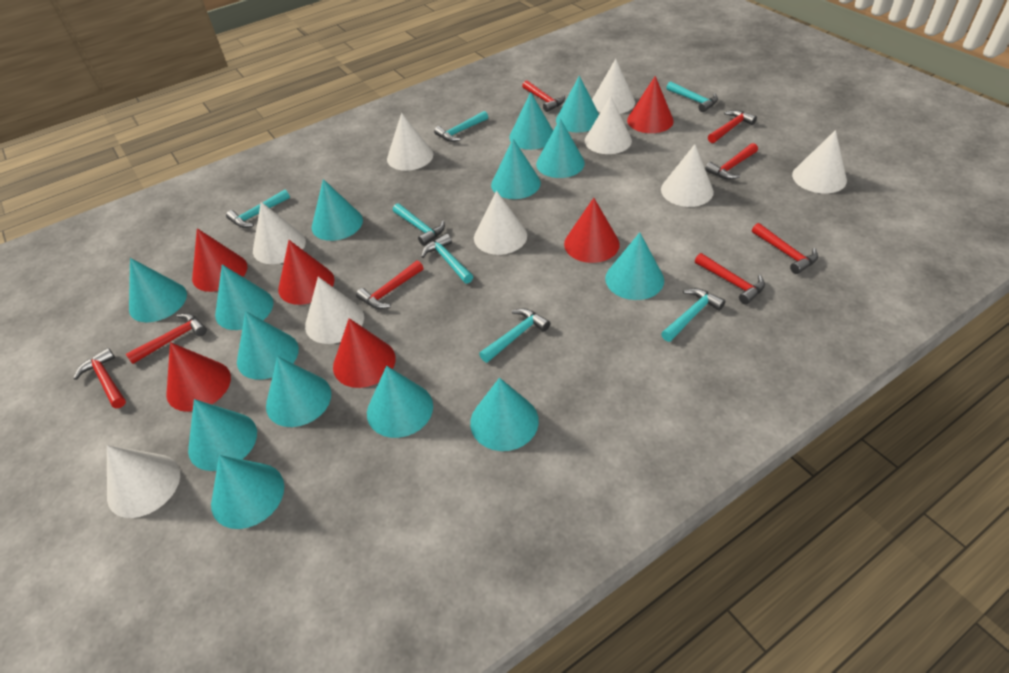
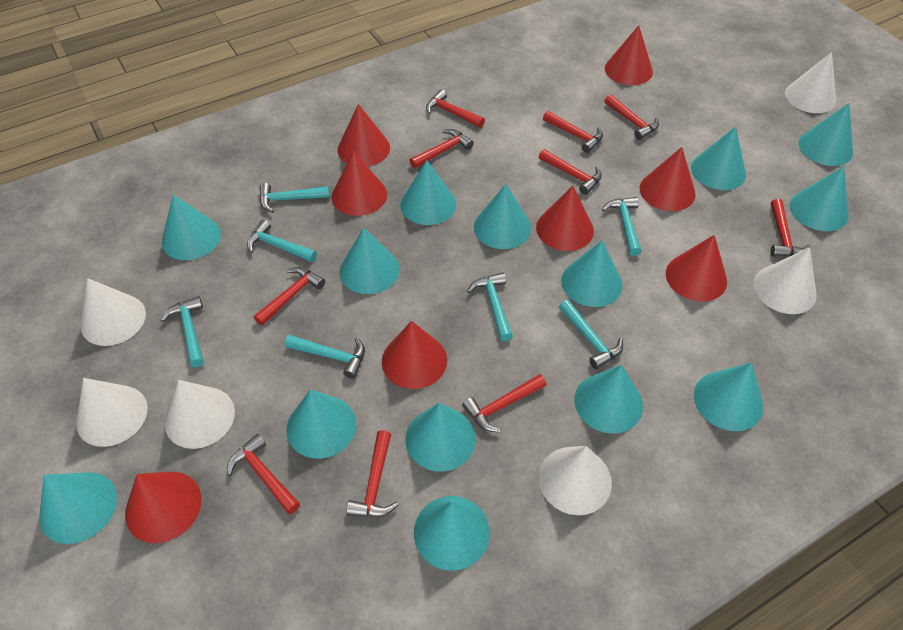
red cone: [166,342,231,412] [192,228,247,292] [278,240,334,305] [333,318,395,388] [564,198,620,263] [627,76,674,133] = 6 -> [125,472,202,543] [332,151,387,216] [337,104,390,167] [382,321,447,389] [536,186,594,251] [605,25,653,85] [640,147,696,211] [666,235,727,302] = 8
red hammer: [74,348,126,409] [126,313,207,364] [356,261,423,309] [522,80,565,112] [695,253,765,305] [705,143,758,179] [708,110,757,143] [752,223,818,274] = 8 -> [227,434,300,514] [254,267,325,326] [346,430,398,518] [410,129,474,168] [426,89,485,128] [462,374,546,432] [539,149,602,195] [543,111,603,153] [604,94,659,140] [770,199,811,257] = 10
white cone: [107,445,180,518] [253,202,306,264] [305,277,364,344] [387,113,433,171] [474,191,527,255] [585,96,632,154] [592,59,635,114] [661,144,714,207] [792,130,847,193] = 9 -> [76,378,148,447] [81,278,146,346] [164,380,235,449] [539,446,612,515] [753,247,817,314] [785,52,836,113] = 6

